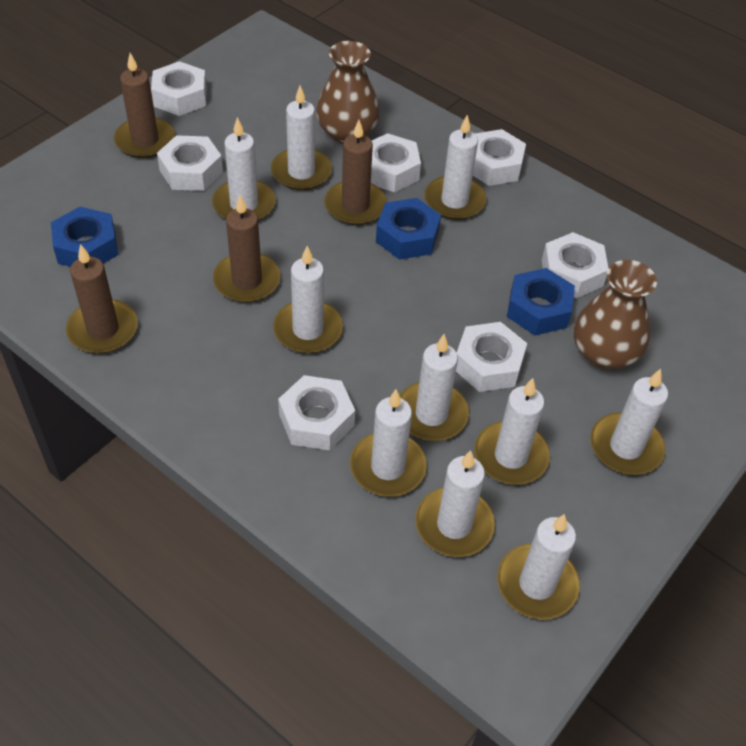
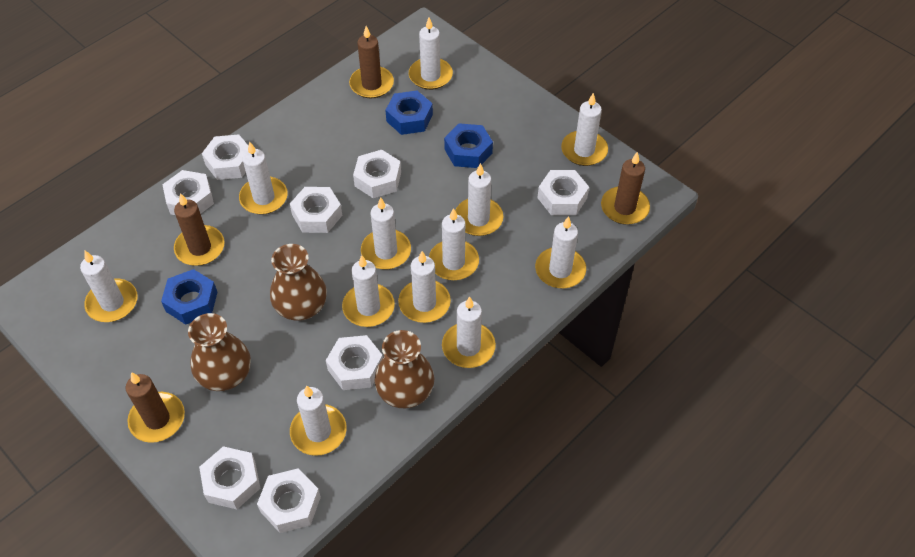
brown vase: [316,41,380,144] [574,260,657,369] = 2 -> [188,313,251,391] [270,244,327,321] [374,330,434,408] = 3
white candle: [212,117,276,221] [271,85,332,190] [273,246,343,354] [350,389,427,497] [399,334,469,441] [415,450,495,557] [424,115,486,220] [474,378,550,485] [497,514,580,620] [590,369,668,475] = 10 -> [80,251,137,322] [239,142,288,215] [290,385,347,456] [342,255,395,327] [361,197,411,269] [398,251,451,323] [409,17,453,90] [429,208,479,280] [442,297,496,368] [455,163,503,236] [535,216,586,288] [561,93,608,166] = 12
white nut: [151,61,207,116] [157,135,223,191] [278,375,355,451] [371,133,421,192] [456,322,527,392] [473,129,526,186] [542,232,608,298] = 7 -> [162,170,214,215] [199,446,261,509] [202,134,248,180] [257,468,321,533] [290,187,342,233] [326,335,383,390] [353,150,401,198] [538,170,589,215] = 8

